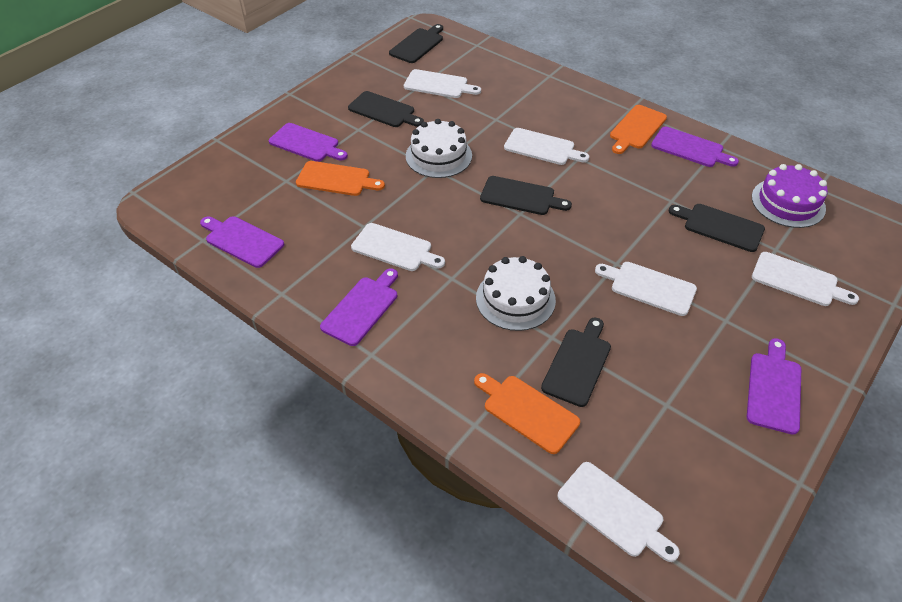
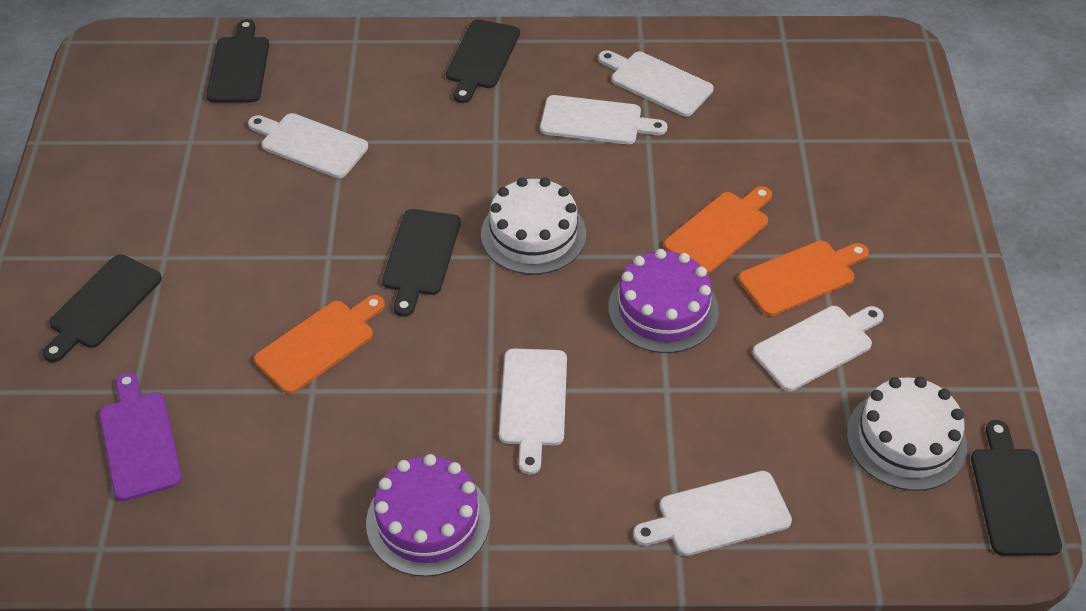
purple cake: [752,164,828,228] = 1 -> [366,454,490,577] [608,249,719,353] = 2
purple cutting board: [200,216,284,268] [269,123,348,162] [320,268,398,346] [651,127,739,167] [747,338,801,435] = 5 -> [99,372,182,501] = 1

